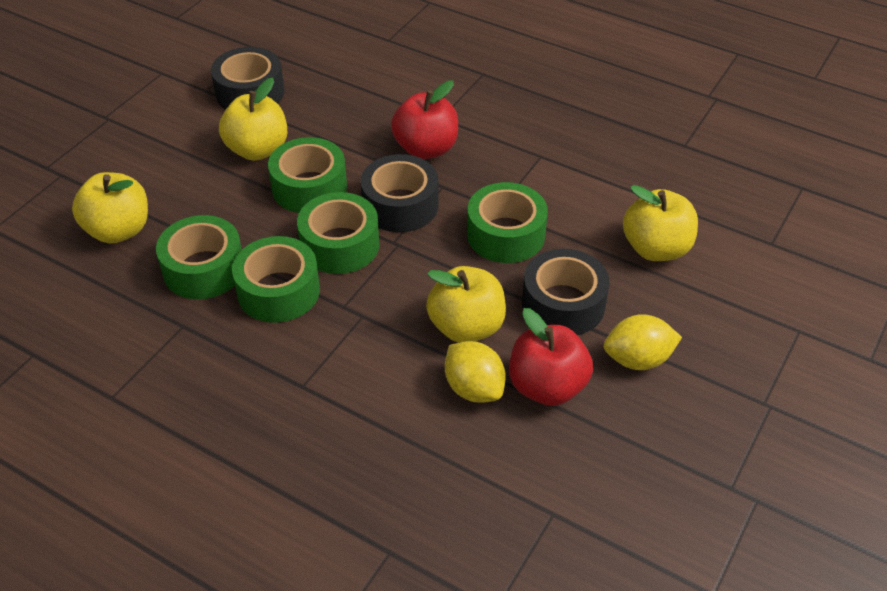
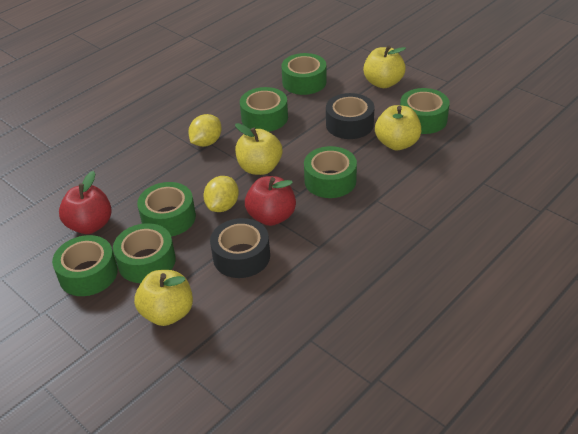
black tape: [211,47,284,110] [360,154,439,232] [522,249,609,335] = 3 -> [210,218,270,278] [326,93,375,139] = 2
green tape: [156,215,242,299] [232,236,320,323] [268,137,347,213] [297,192,380,274] [467,182,548,263] = 5 -> [52,235,118,296] [113,223,176,283] [137,182,196,236] [240,87,288,132] [281,53,327,95] [304,146,357,198] [400,88,450,134] = 7

